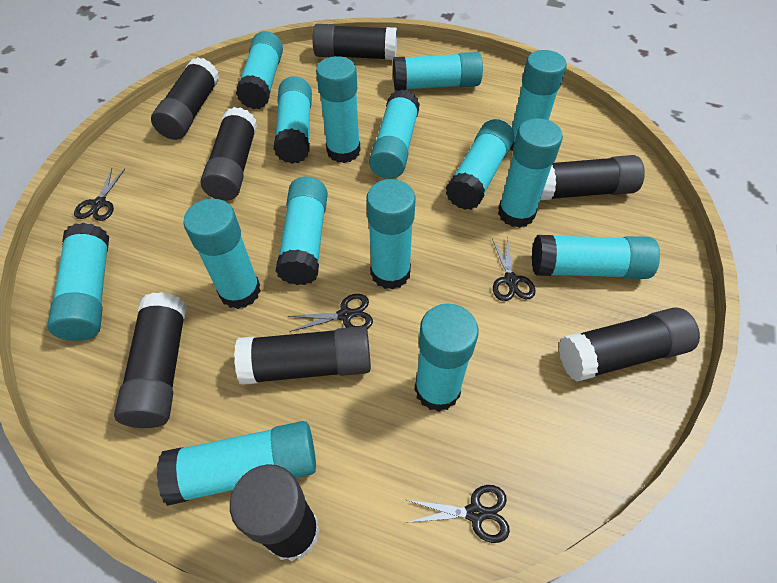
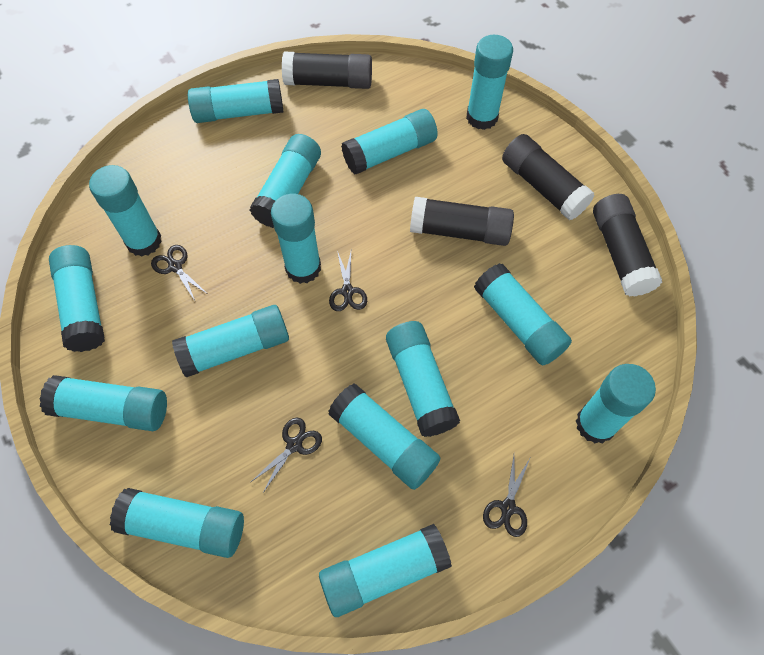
black glue stick: [114,292,187,428] [151,57,219,140] [201,107,257,201] [230,464,320,561] [234,326,371,385] [312,24,397,60] [540,155,645,200] [559,307,700,382] = 8 -> [282,52,372,89] [410,197,514,246] [502,134,595,220] [593,194,662,297] = 4

